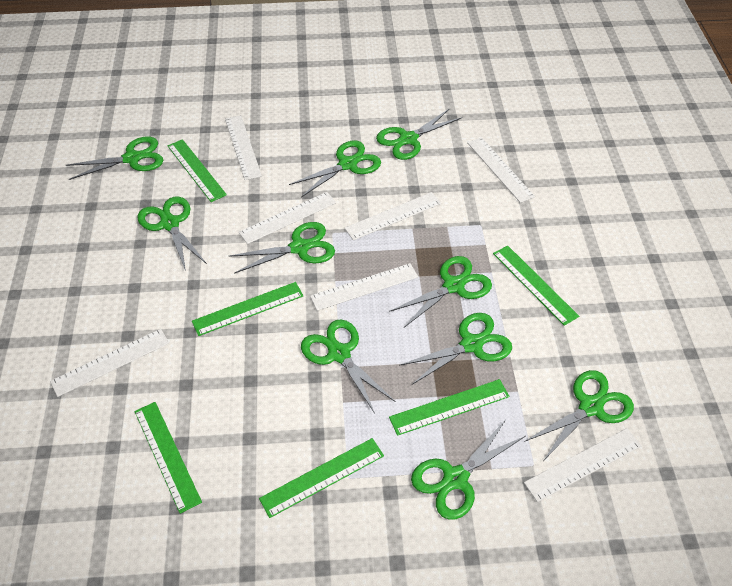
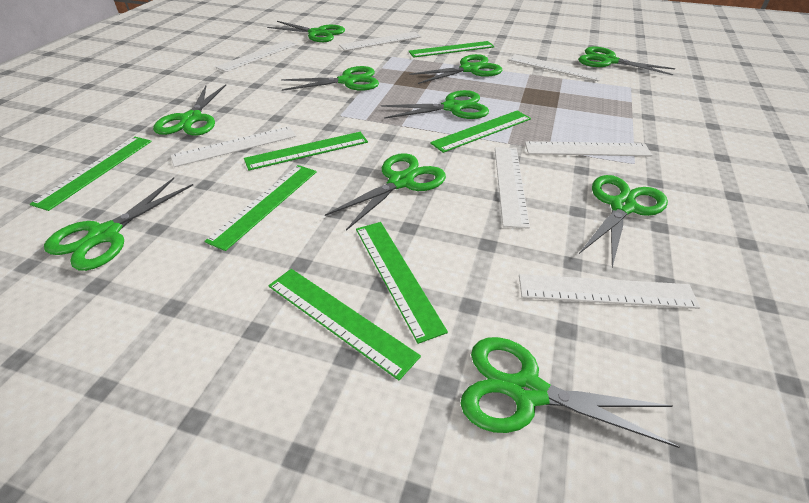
green ruler: [134,402,202,514] [167,139,227,202] [192,282,304,336] [259,438,384,518] [389,379,510,436] [493,245,579,326] = 6 -> [30,137,152,211] [204,165,317,251] [244,132,368,170] [268,269,421,380] [356,222,448,344] [408,41,495,58] [430,111,531,153] = 7

